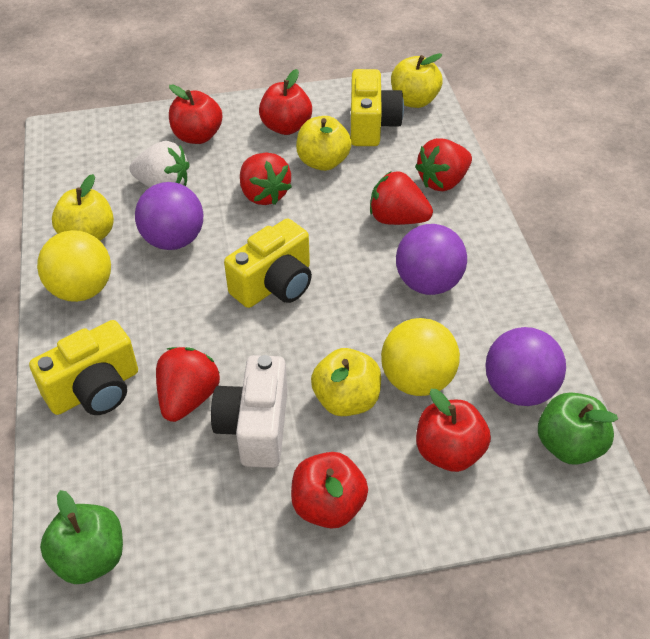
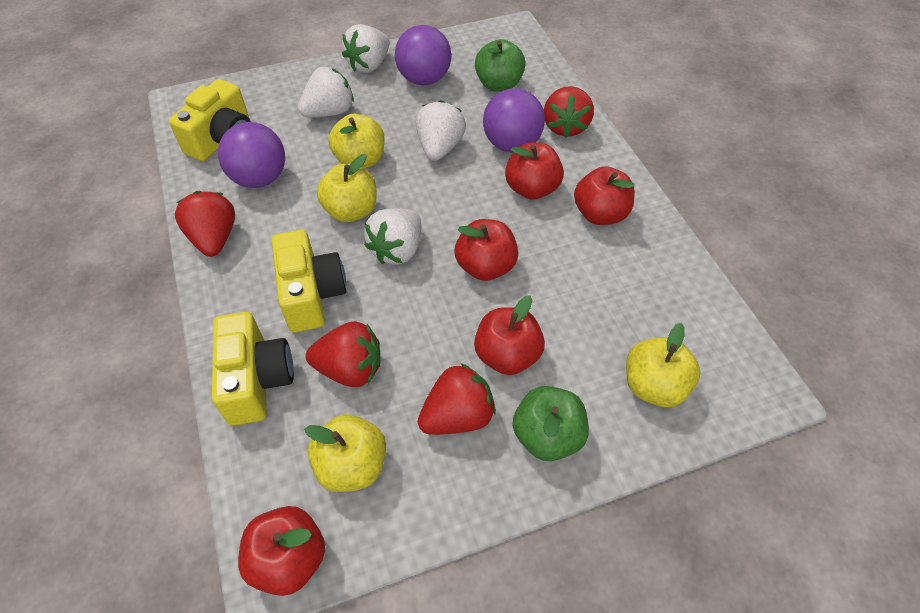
red apple: [169,85,222,144] [259,69,312,135] [291,452,368,529] [416,389,491,472] = 4 -> [238,506,325,596] [455,219,518,281] [474,295,545,375] [505,142,564,200] [574,166,635,225] = 5
white camera: [211,355,288,468] = 1 -> none = 0
white strawberry: [129,141,190,188] = 1 -> [298,67,354,118] [342,24,390,73] [364,209,421,264] [416,100,466,161] = 4
yellow ball: [37,230,111,302] [381,318,460,396] = 2 -> none = 0

